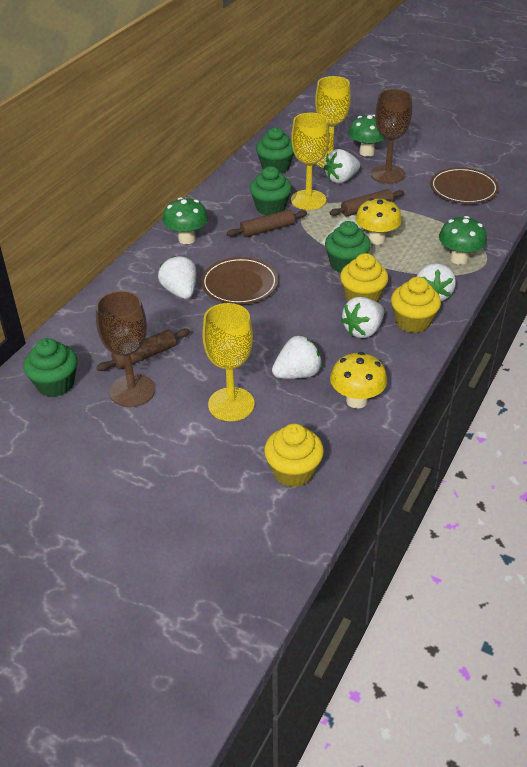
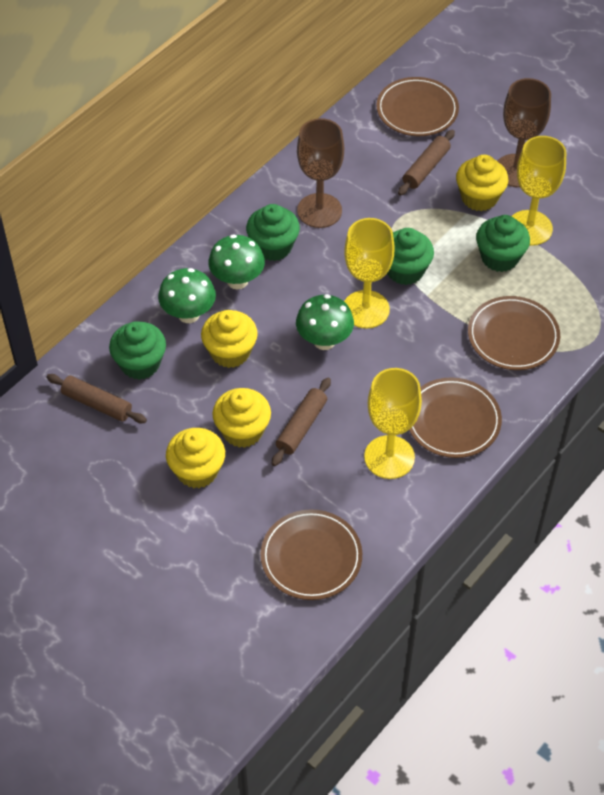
brown plate: [201,257,278,305] [430,167,499,204] = 2 -> [261,509,362,600] [376,77,459,136] [409,377,502,458] [468,296,560,370] = 4
white strawberry: [158,256,197,299] [272,336,322,379] [323,149,360,184] [341,297,384,338] [416,263,456,301] = 5 -> none = 0
yellow cupcake: [264,424,324,487] [340,253,389,302] [391,277,441,333] = 3 -> [166,428,225,488] [201,310,258,368] [212,388,271,448] [456,155,509,211] = 4
yellow mushroom: [330,352,387,409] [356,198,402,245] = 2 -> none = 0

